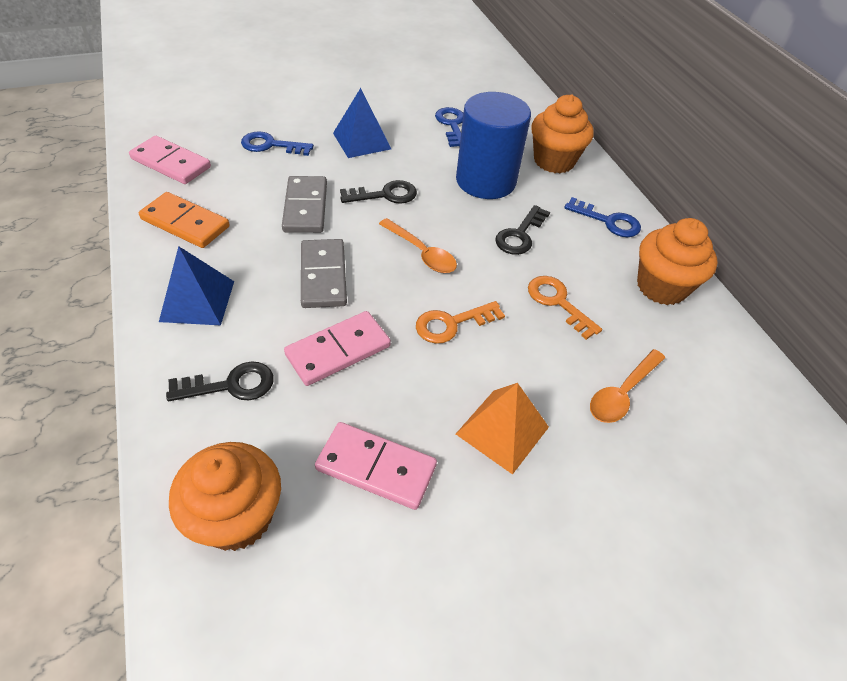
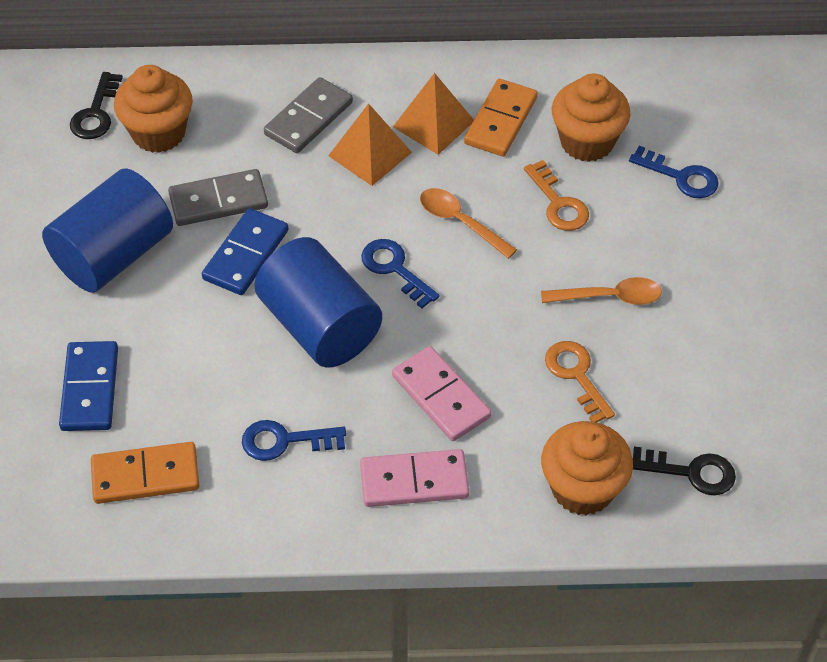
black key: [166,361,274,401] [340,180,417,204] [495,205,550,255] = 3 -> [70,72,123,139] [633,446,736,496] = 2
blue cylinder: [456,92,531,199] = 1 -> [42,168,173,293] [254,237,382,368] = 2
blue domino: none = 0 -> [59,341,118,431] [202,208,289,295] = 2
blue pyramid: [159,246,234,326] [333,88,391,158] = 2 -> none = 0
orange domino: [139,192,230,248] = 1 -> [91,442,199,504] [464,79,538,156] = 2
orange pyramid: [456,383,549,475] = 1 -> [328,103,412,186] [393,73,474,155] = 2
pink domino: [129,136,211,184] [284,311,391,386] [315,422,437,510] = 3 -> [360,449,469,507] [392,346,491,441] = 2

